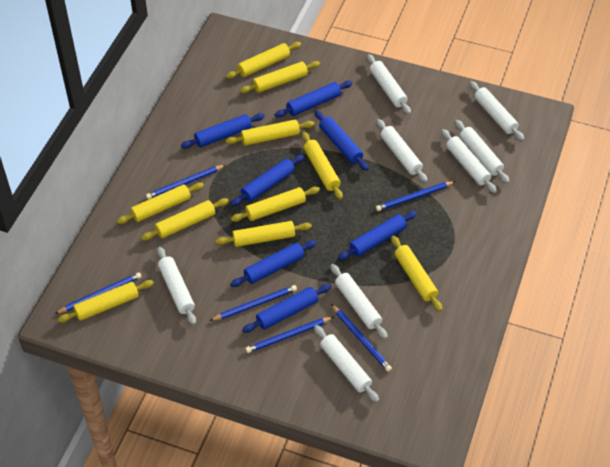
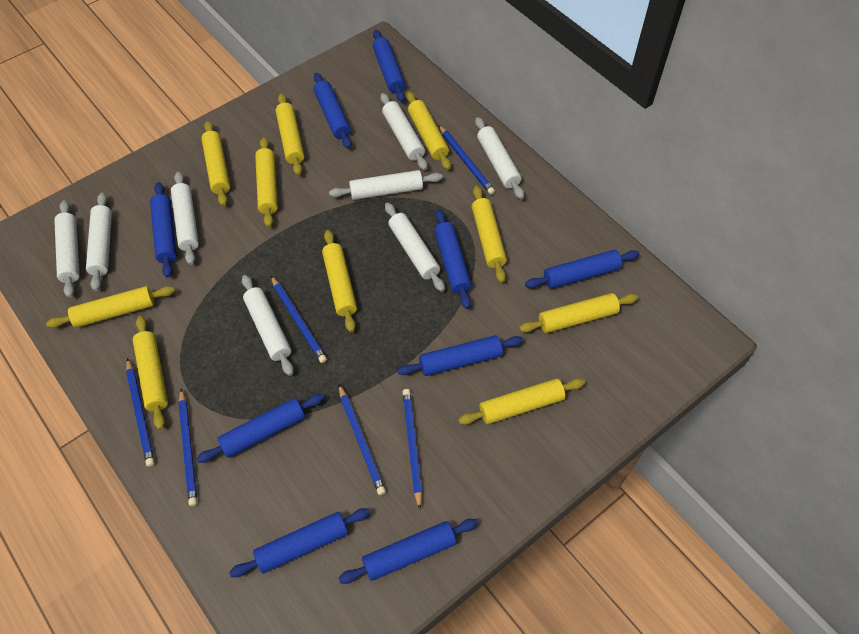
blue rolling pin: [181,113,265,148] [231,154,304,206] [231,240,317,287] [242,284,331,333] [275,81,353,118] [314,110,369,171] [338,211,417,260] = 7 -> [150,182,177,278] [197,394,324,463] [229,508,370,577] [314,73,352,149] [339,519,478,584] [373,30,405,102] [397,335,523,376] [434,209,472,309] [525,250,640,289] = 9

